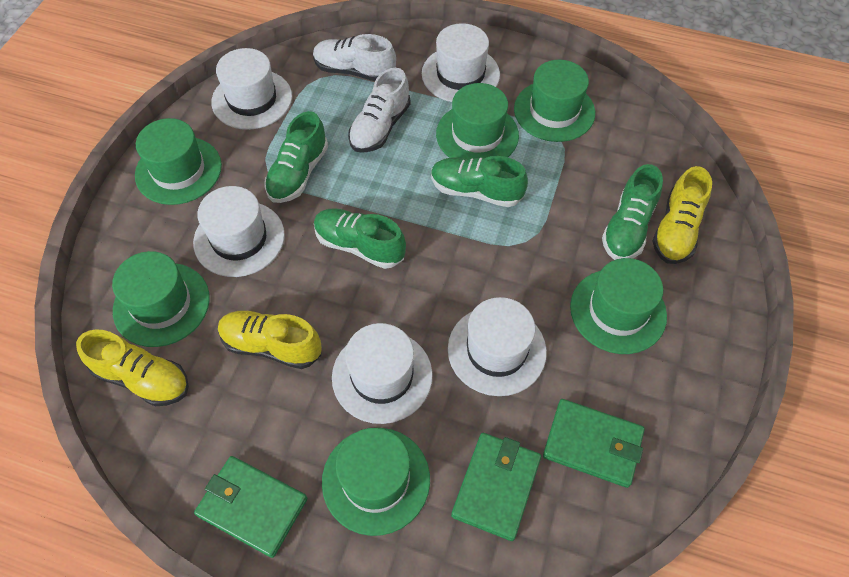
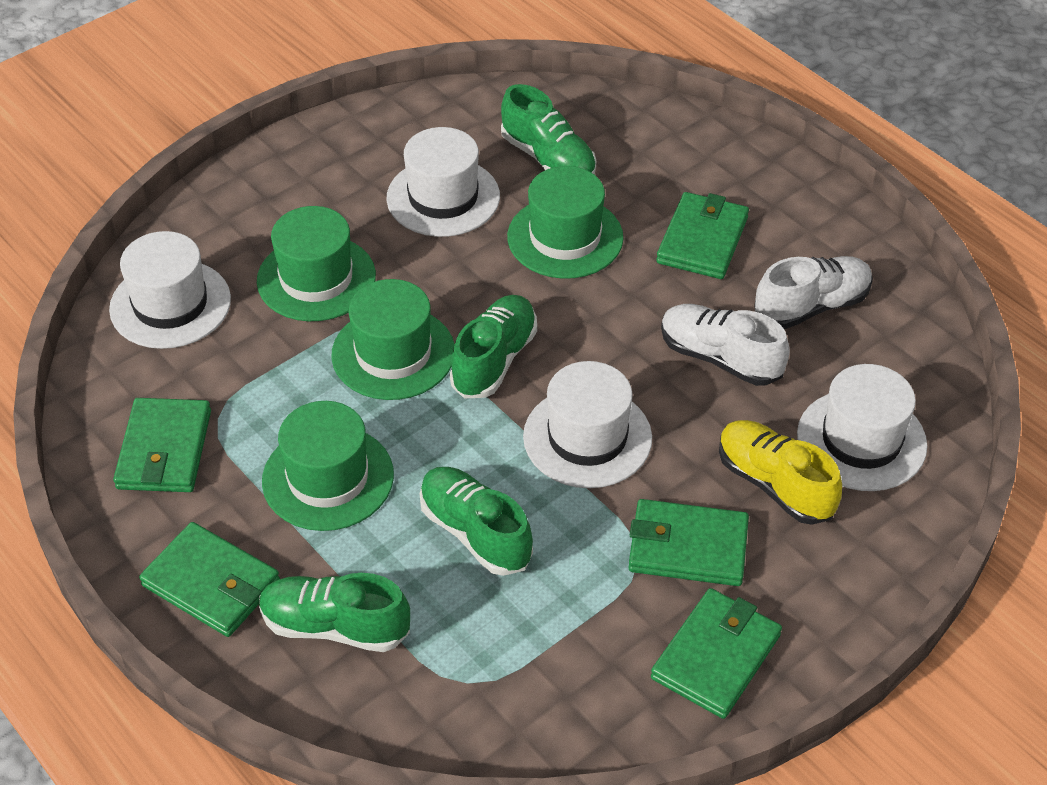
green hat: [112,251,210,347] [135,118,222,205] [322,428,430,536] [436,83,519,160] [514,60,595,142] [570,258,667,354] = 6 -> [257,206,376,321] [262,401,394,531] [331,279,455,400] [507,166,623,279] = 4
green wallet: [194,456,307,558] [451,433,541,541] [543,399,645,488] = 3 -> [113,398,211,492] [139,522,280,637] [628,499,749,586] [651,588,782,719] [656,192,749,279] = 5
white hat: [193,186,285,277] [211,48,292,130] [332,323,433,424] [422,23,500,102] [448,297,547,396] = 5 -> [109,231,231,349] [386,127,500,237] [523,361,652,488] [797,364,927,491] = 4
yellow shoe: [76,329,189,406] [218,311,322,369] [652,166,712,264] = 3 -> [719,420,842,525] = 1

